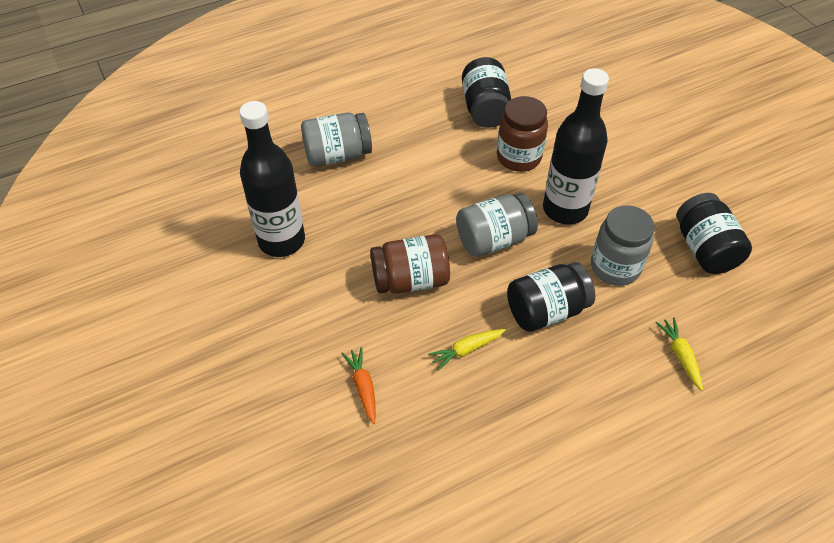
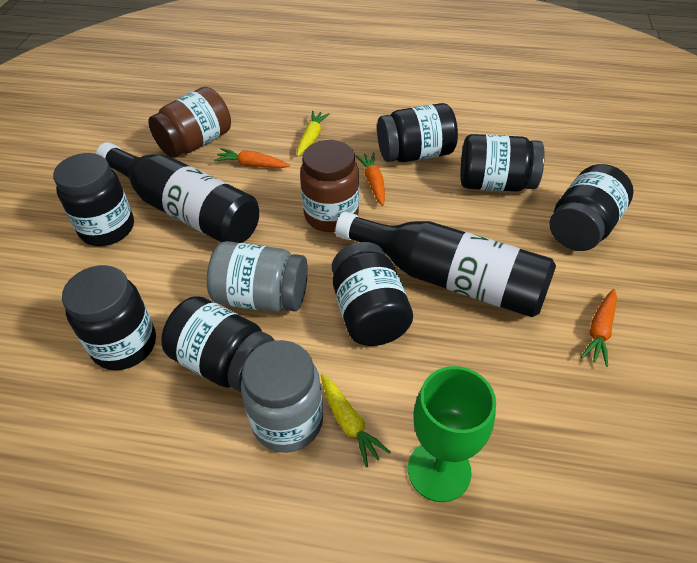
black jar: [462,57,511,128] [507,262,595,332] [677,193,752,274] = 3 -> [53,153,134,246] [62,265,156,370] [161,296,275,392] [332,242,413,346] [377,103,458,162] [460,134,545,192] [550,164,634,251] = 7
green goblet: none = 0 -> [408,366,496,502] = 1
grey jar: [301,112,372,166] [456,193,538,257] [591,205,654,286] = 3 -> [207,241,308,312] [241,340,323,453] = 2
orange carrot: [341,347,376,424] = 1 -> [214,148,290,168] [355,152,385,206] [581,289,617,367] = 3

